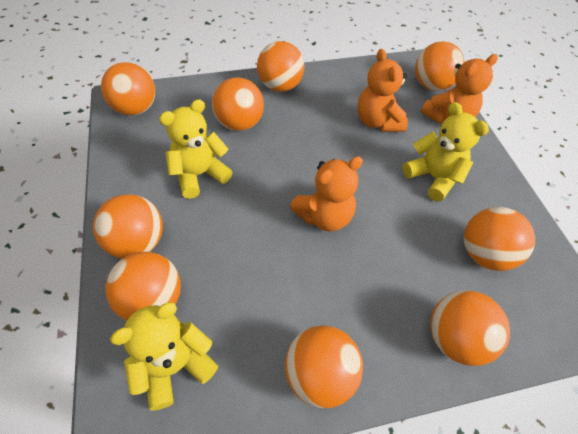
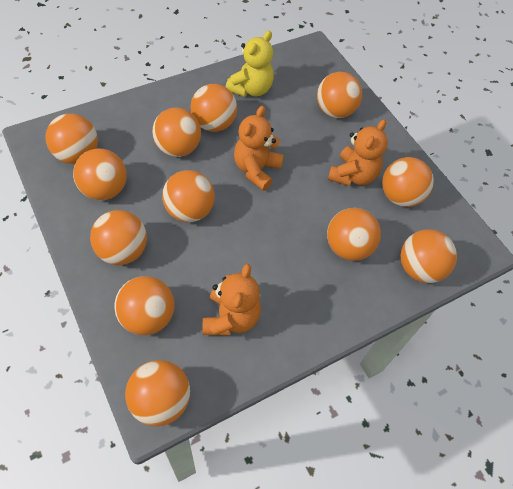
orange ball: [93,194,163,259] [101,62,155,115] [105,252,181,321] [212,78,264,131] [257,41,304,92] [285,325,363,408] [415,41,465,91] [430,290,510,366] [464,207,535,271] = 9 -> [45,114,98,164] [73,149,127,200] [90,210,147,265] [114,276,175,335] [125,360,190,426] [152,108,201,157] [162,170,215,222] [190,84,237,132] [317,72,362,118] [327,208,381,261] [382,157,434,207] [401,229,457,283] = 12
yellow teddy bear: [110,302,218,411] [159,99,233,199] [402,102,489,201] = 3 -> [226,30,274,97] = 1

